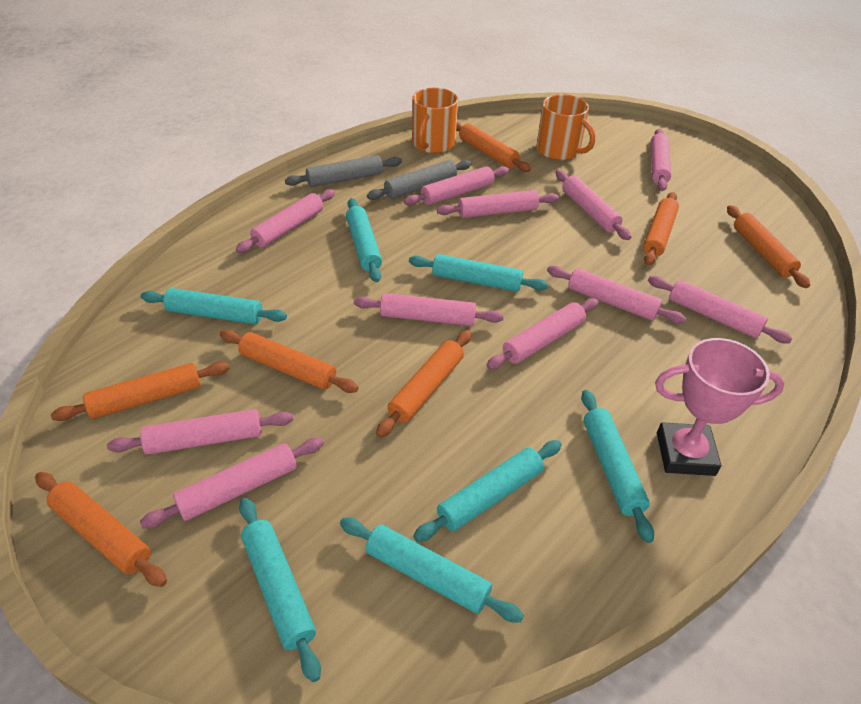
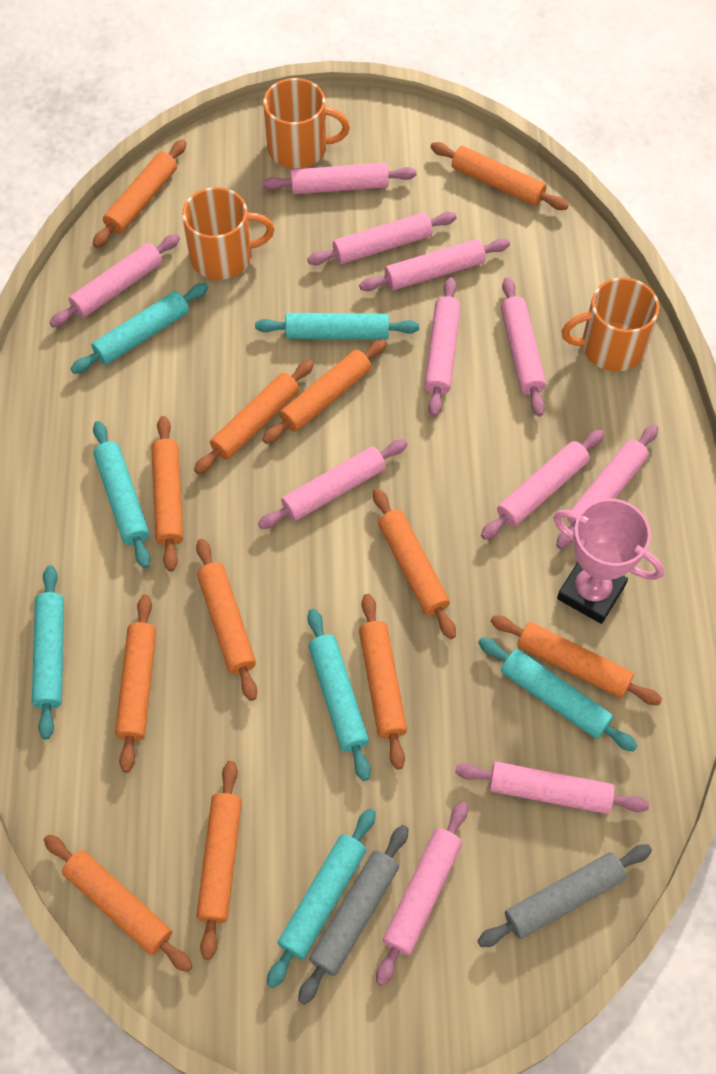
orange mug: [412,88,458,154] [536,94,595,160] = 2 -> [182,187,274,280] [263,78,350,169] [562,277,659,371] = 3
orange rolling pin: [35,472,167,587] [51,362,230,421] [220,330,359,393] [376,330,472,438] [456,121,531,172] [643,192,679,266] [727,205,810,288] = 7 -> [44,835,192,972] [93,139,186,248] [115,595,156,773] [151,416,183,571] [194,360,314,474] [196,539,257,701] [196,761,242,960] [262,339,387,444] [359,594,407,769] [373,488,456,639] [430,142,569,210] [491,616,662,705] = 12

